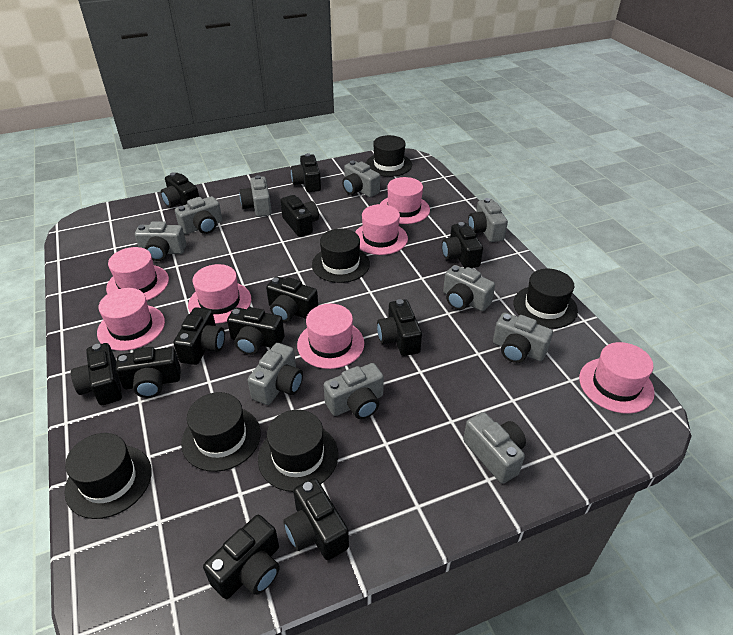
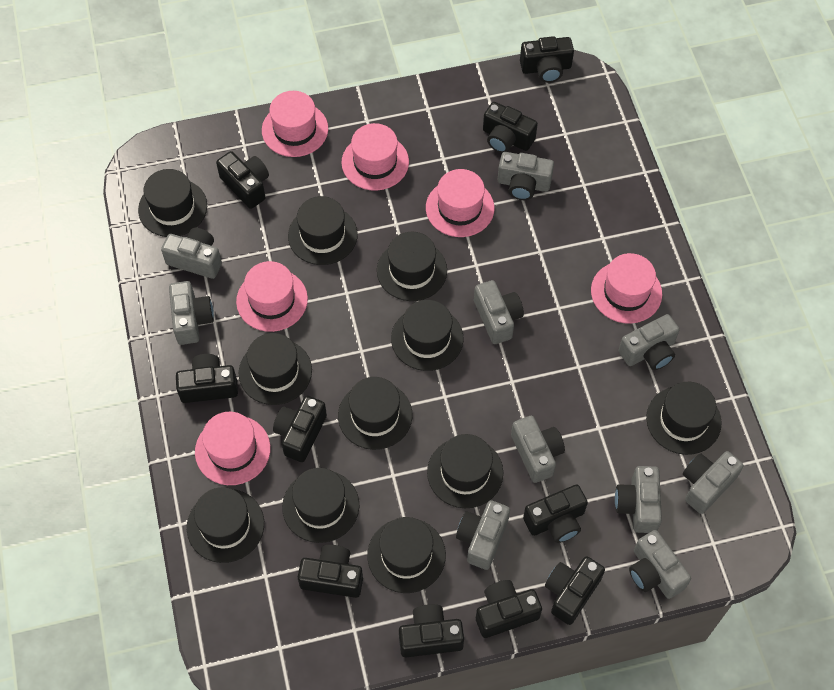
black camera: [71,343,122,405] [115,347,181,398] [161,172,199,208] [173,307,225,365] [203,515,280,599] [227,307,284,355] [266,277,318,322] [281,195,319,237] [283,478,349,560] [291,153,321,192] [377,299,422,356] [442,222,483,268] = 12 -> [176,354,238,403] [216,151,269,209] [273,396,327,462] [298,545,363,598] [399,604,464,657] [476,580,542,638] [483,102,538,153] [520,36,574,83] [523,485,588,543] [545,556,605,625] = 10
black hat: [64,433,152,519] [181,392,261,472] [258,410,338,492] [312,229,370,283] [366,135,412,177] [513,269,578,329] = 6 -> [138,169,207,237] [187,487,264,563] [239,333,312,405] [282,468,359,543] [288,196,358,265] [338,377,413,450] [367,517,446,593] [377,232,447,301] [391,300,463,371] [427,434,503,508] [646,382,721,455] = 11
pink hat: [97,288,165,351] [106,247,169,301] [188,264,251,324] [297,304,364,369] [355,204,408,255] [380,177,430,224] [579,342,655,414] = 7 -> [195,412,271,485] [236,261,308,332] [262,91,328,157] [341,123,409,191] [426,169,494,237] [591,253,662,324] = 6

